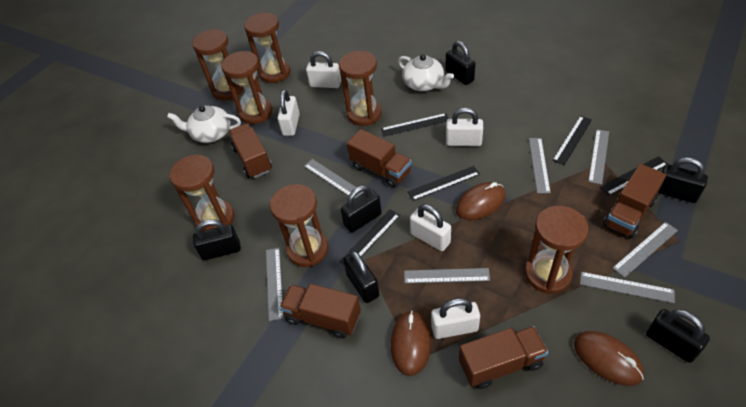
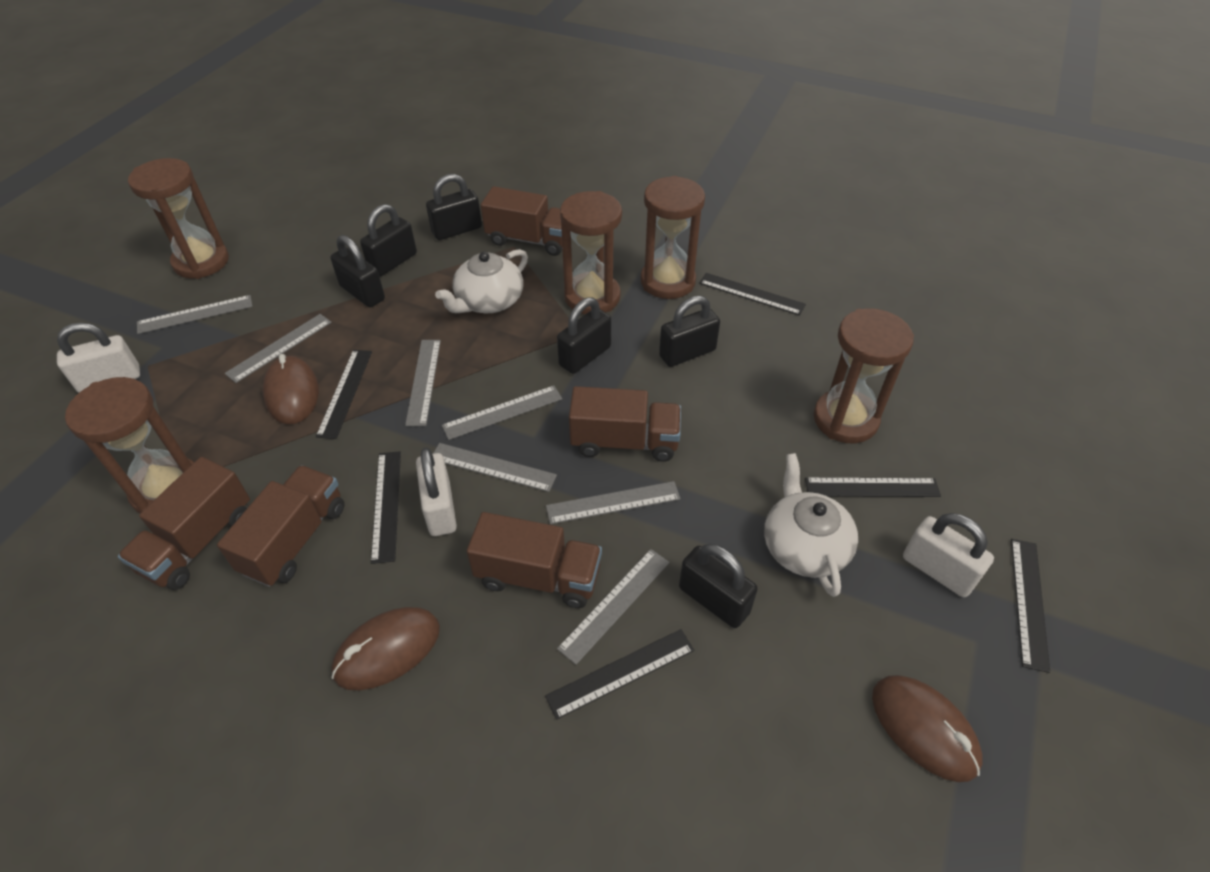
black ruler: [340,209,400,264] [381,113,449,136] [408,166,480,201] [552,116,592,165] [600,156,668,196] = 5 -> [316,350,372,439] [371,451,401,564] [545,629,694,720] [699,273,806,316] [805,477,941,497] [1011,539,1050,673] = 6
brown hourglass: [169,154,235,231] [192,29,244,100] [221,51,273,124] [244,12,291,83] [270,184,329,267] [339,51,382,126] [525,206,589,294] = 7 -> [65,377,194,514] [128,158,229,279] [560,191,622,314] [640,176,705,299] [814,308,914,443] = 5
white padlock: [278,90,300,136] [306,51,341,88] [410,204,451,251] [431,298,480,339] [446,108,483,146] = 5 -> [57,322,140,393] [416,447,457,536] [903,513,994,597] = 3

